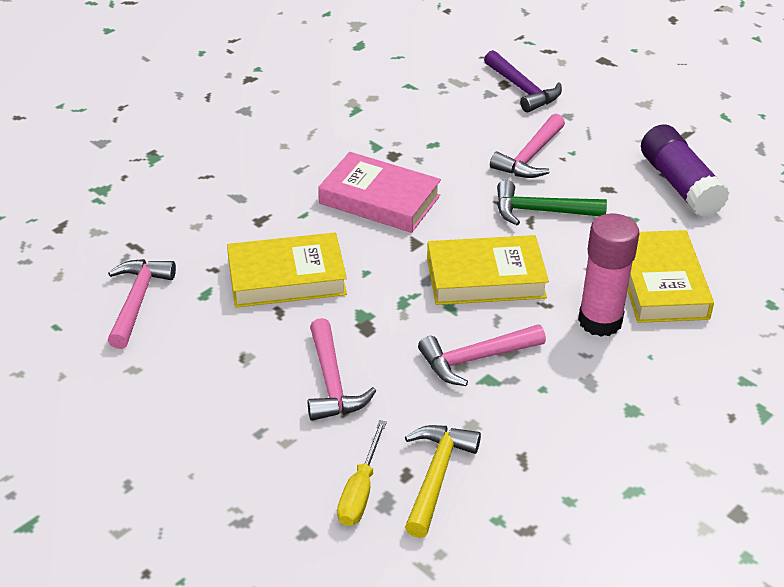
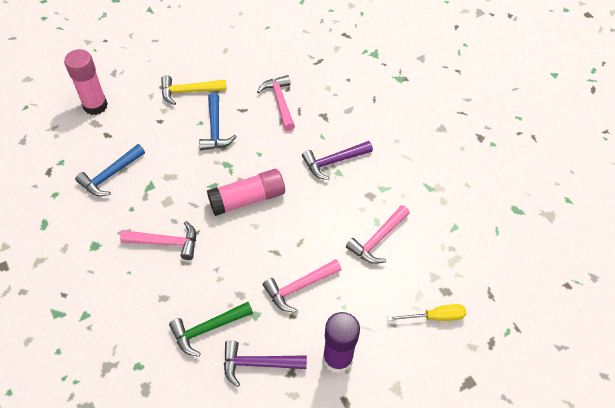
blue hammer: none = 0 -> [75,144,145,196] [199,93,237,150] = 2
pink book: [319,152,441,233] = 1 -> none = 0
pink glue stick: [578,213,639,337] = 1 -> [64,49,108,115] [207,169,285,216] = 2
purple hammer: [484,50,562,112] = 1 -> [224,340,307,387] [302,141,373,180] = 2
yellow book: [227,232,347,308] [427,235,549,305] [627,230,714,323] = 3 -> none = 0

